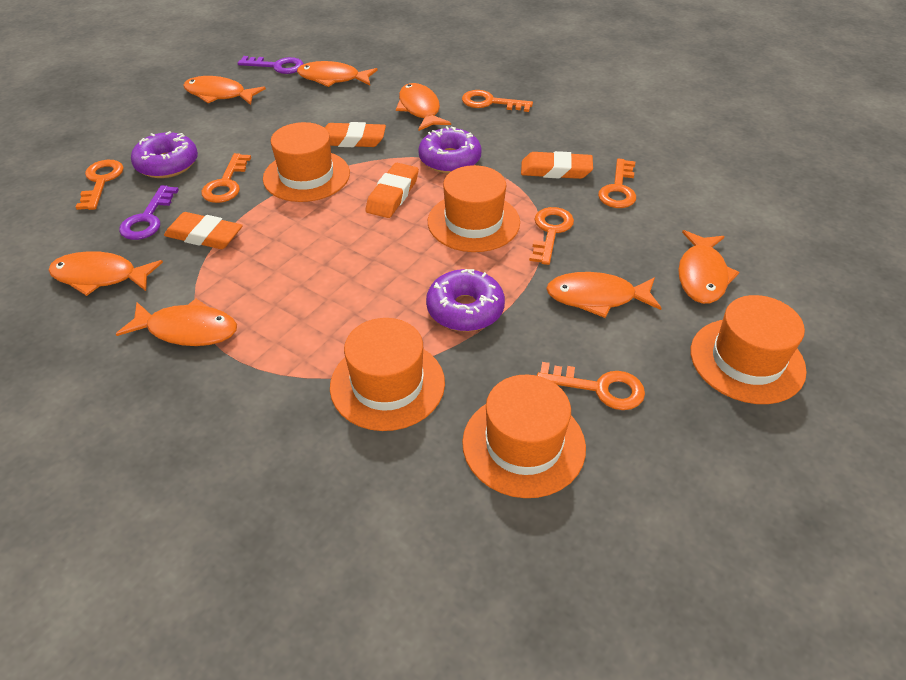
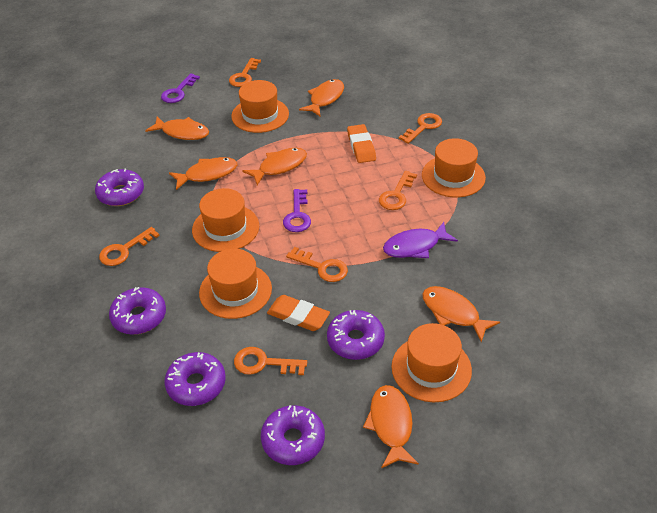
orange eraser: [164,212,243,249] [325,122,386,147] [365,163,419,218] [521,151,593,179] = 4 -> [267,295,330,331] [347,124,376,163] = 2
orange fish: [48,251,163,296] [116,299,237,346] [183,76,266,105] [297,61,378,87] [396,83,451,131] [546,272,661,318] [678,230,739,304] = 7 -> [145,116,209,140] [169,157,238,190] [242,148,307,185] [299,79,344,117] [363,385,419,468] [422,286,500,342] = 6
purple donut: [131,131,198,178] [418,126,482,173] [426,269,505,332] = 3 -> [95,169,144,206] [109,287,166,335] [165,352,226,406] [261,405,325,465] [327,310,385,360] = 5
purple fish: none = 0 -> [383,222,458,258] = 1

